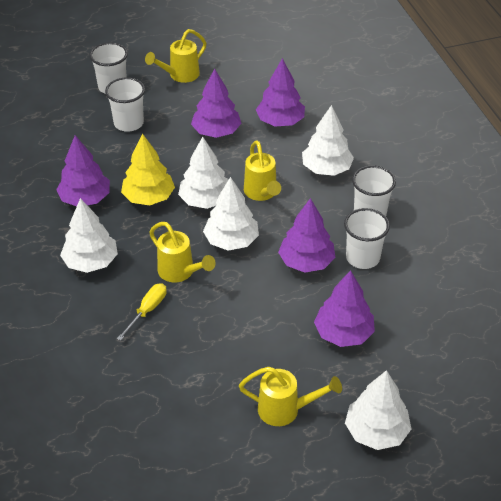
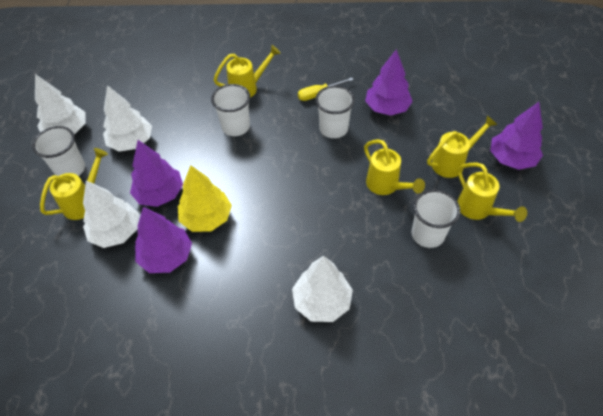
purple tree: [56,135,110,206] [191,68,241,138] [256,58,305,127] [278,198,335,273] [314,270,375,347] = 5 -> [130,140,183,207] [135,207,192,273] [365,49,413,116] [490,102,543,170] = 4
white tree: [60,198,118,273] [178,137,228,209] [203,177,259,250] [302,105,354,176] [345,370,411,450] = 5 -> [35,74,86,134] [83,180,139,248] [103,85,152,152] [292,256,353,322] = 4
yellow watering can: [145,29,207,83] [149,222,216,283] [239,367,342,426] [244,140,281,201] = 4 -> [40,148,108,220] [214,45,281,98] [364,139,425,195] [427,115,497,178] [457,163,527,222] = 5

